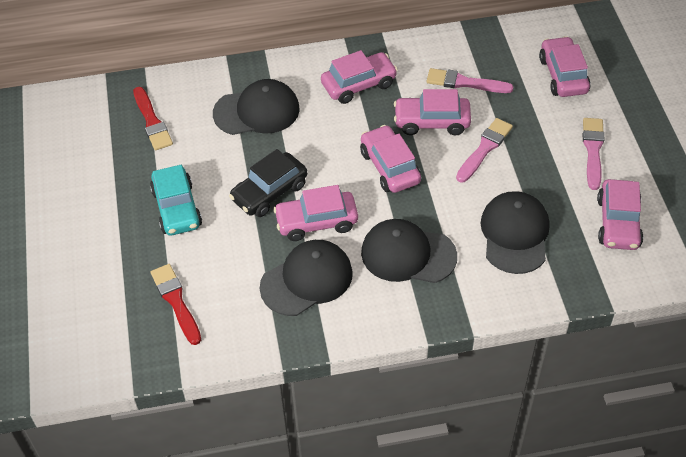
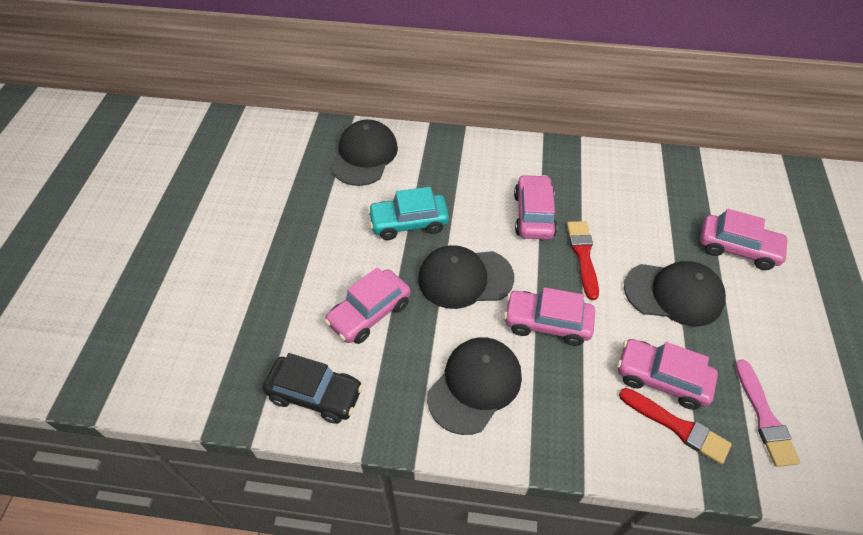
pink brush: [427,68,514,93] [456,118,513,183] [583,118,604,190] = 3 -> [735,359,801,467] = 1
pink car: [273,185,358,241] [321,50,398,104] [360,125,421,193] [394,89,471,136] [539,36,591,97] [597,179,643,250] = 6 -> [324,267,411,344] [504,287,595,346] [514,174,557,240] [617,339,718,410] [700,209,789,270] = 5

